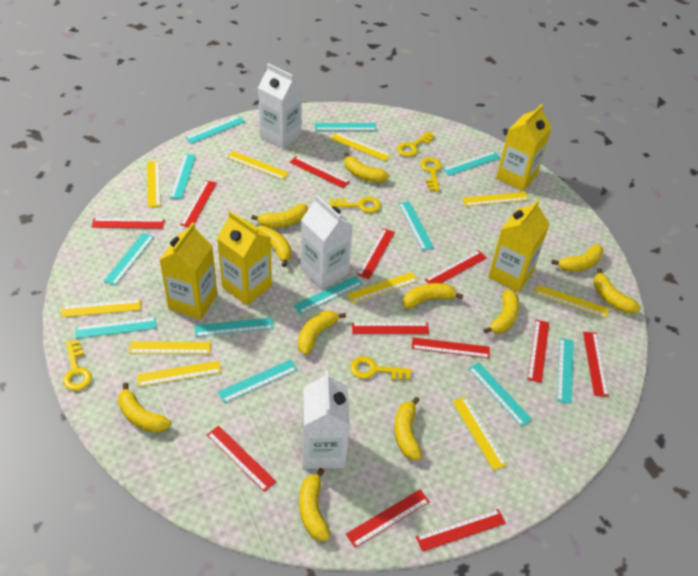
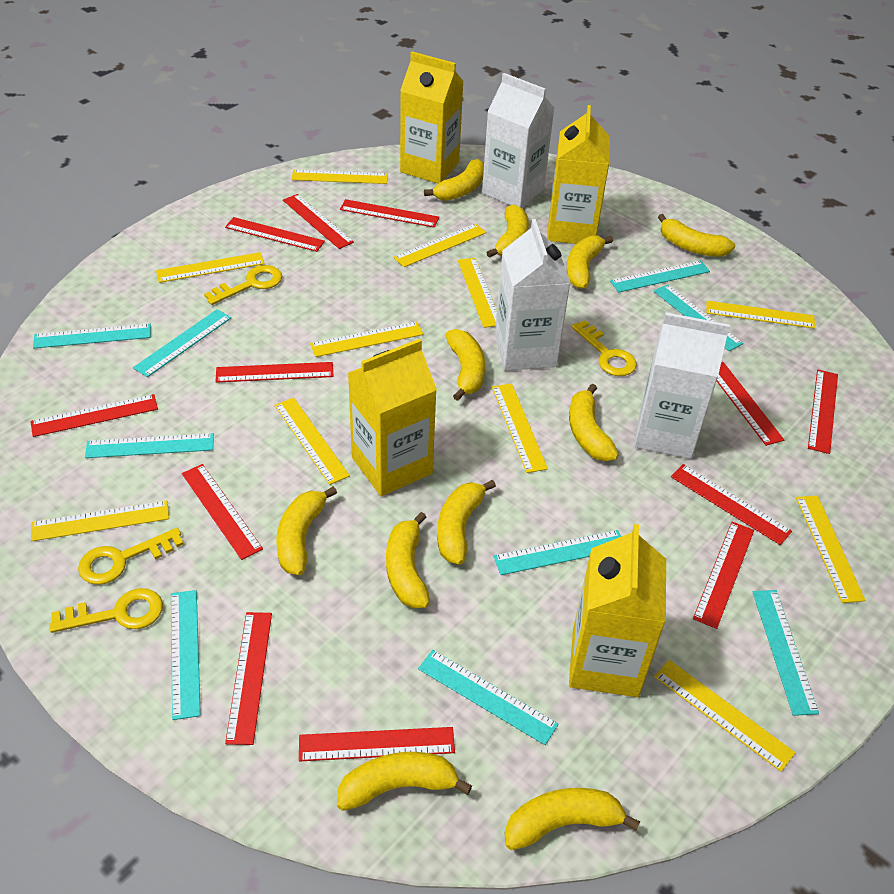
turquoise ruler: [75,317,156,339] [104,233,154,286] [170,154,196,199] [186,116,245,144] [194,318,274,337] [218,359,297,403] [293,276,363,315] [315,123,377,131] [398,201,434,251] [443,151,501,176] [468,362,532,427] [557,338,574,404] = 12 -> [33,324,151,349] [85,433,214,458] [133,309,231,377] [171,590,201,720] [418,650,559,745] [493,530,621,575] [610,260,710,293] [654,284,743,351] [753,590,819,716] = 9
yellow key: [63,340,92,391] [329,197,381,213] [350,356,412,380] [397,131,435,157] [420,157,442,191] = 5 -> [49,588,163,633] [78,528,184,585] [204,265,282,305] [571,320,637,376] = 4
yellow ruler: [61,299,141,317] [129,341,211,354] [137,361,221,387] [147,161,161,207] [227,151,289,180] [331,133,391,161] [347,272,418,304] [453,397,507,470] [462,192,529,206] [535,285,609,318] = 10 -> [31,500,169,541] [156,252,265,283] [274,398,350,485] [291,170,388,184] [310,322,423,357] [393,223,486,267] [458,258,497,328] [492,383,548,473] [654,660,796,772] [706,301,815,329] [796,496,865,603] = 11

